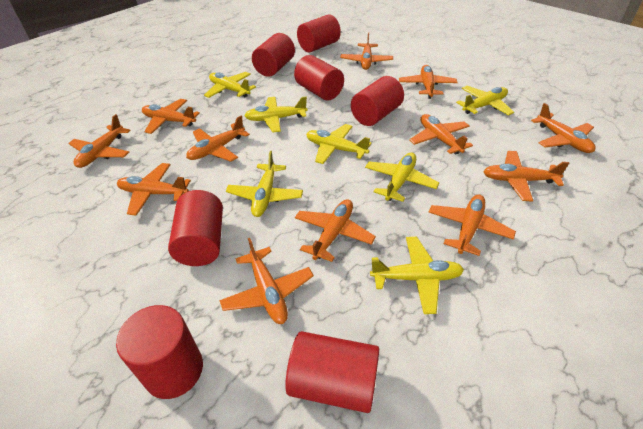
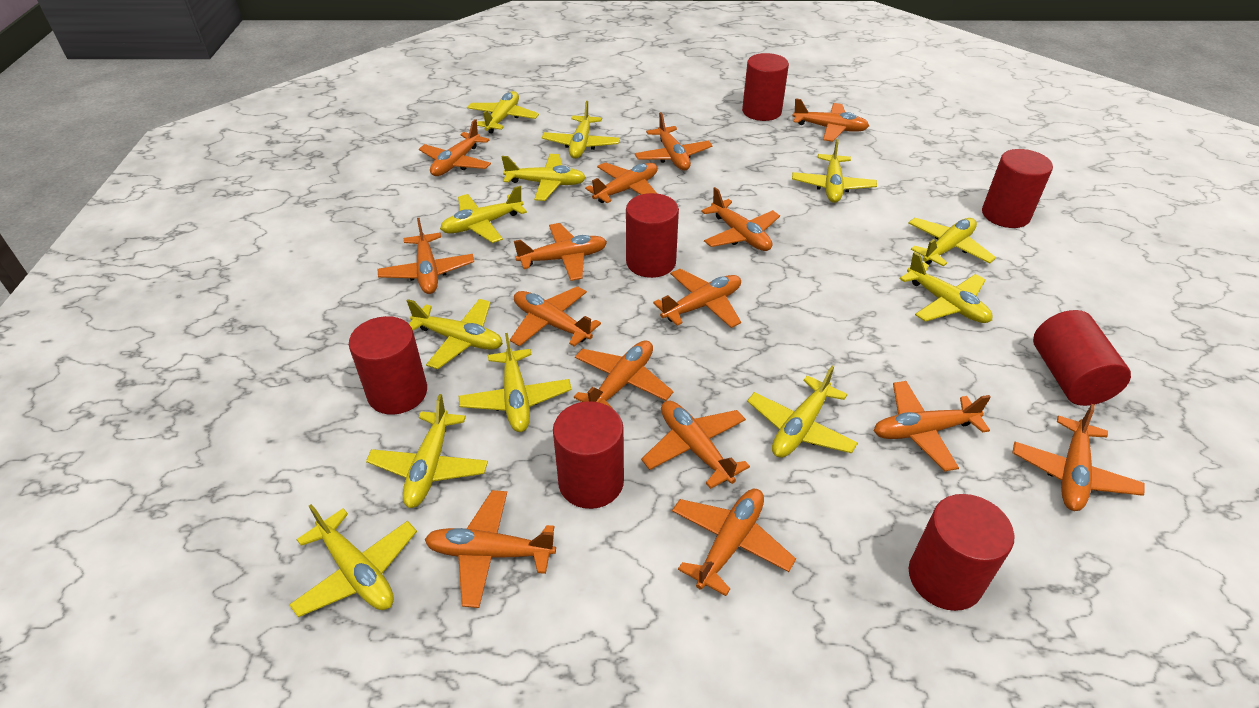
orange plane: [68,114,131,168] [117,163,191,216] [142,99,200,134] [186,116,250,162] [219,238,314,324] [295,199,376,262] [340,32,393,70] [399,65,458,99] [409,114,473,154] [429,195,516,256] [483,151,569,202] [531,103,596,153] = 12 -> [378,218,474,294] [419,119,491,176] [424,490,556,608] [510,286,601,347] [514,223,607,281] [574,340,674,409] [585,162,658,203] [635,112,713,170] [641,401,750,489] [653,269,741,328] [672,489,796,596] [701,187,780,251] [792,98,869,142] [874,381,991,471] [1012,404,1145,511] = 15
yellow plane: [204,72,256,98] [226,151,303,217] [245,96,308,132] [306,124,372,164] [365,153,439,202] [370,237,464,314] [456,86,514,116] = 7 -> [289,504,417,617] [366,394,488,508] [407,299,503,369] [440,186,527,243] [459,333,572,432] [467,91,539,133] [502,154,586,201] [542,101,620,159] [747,366,858,458] [792,139,877,203] [900,252,993,323] [908,218,996,267] = 12

